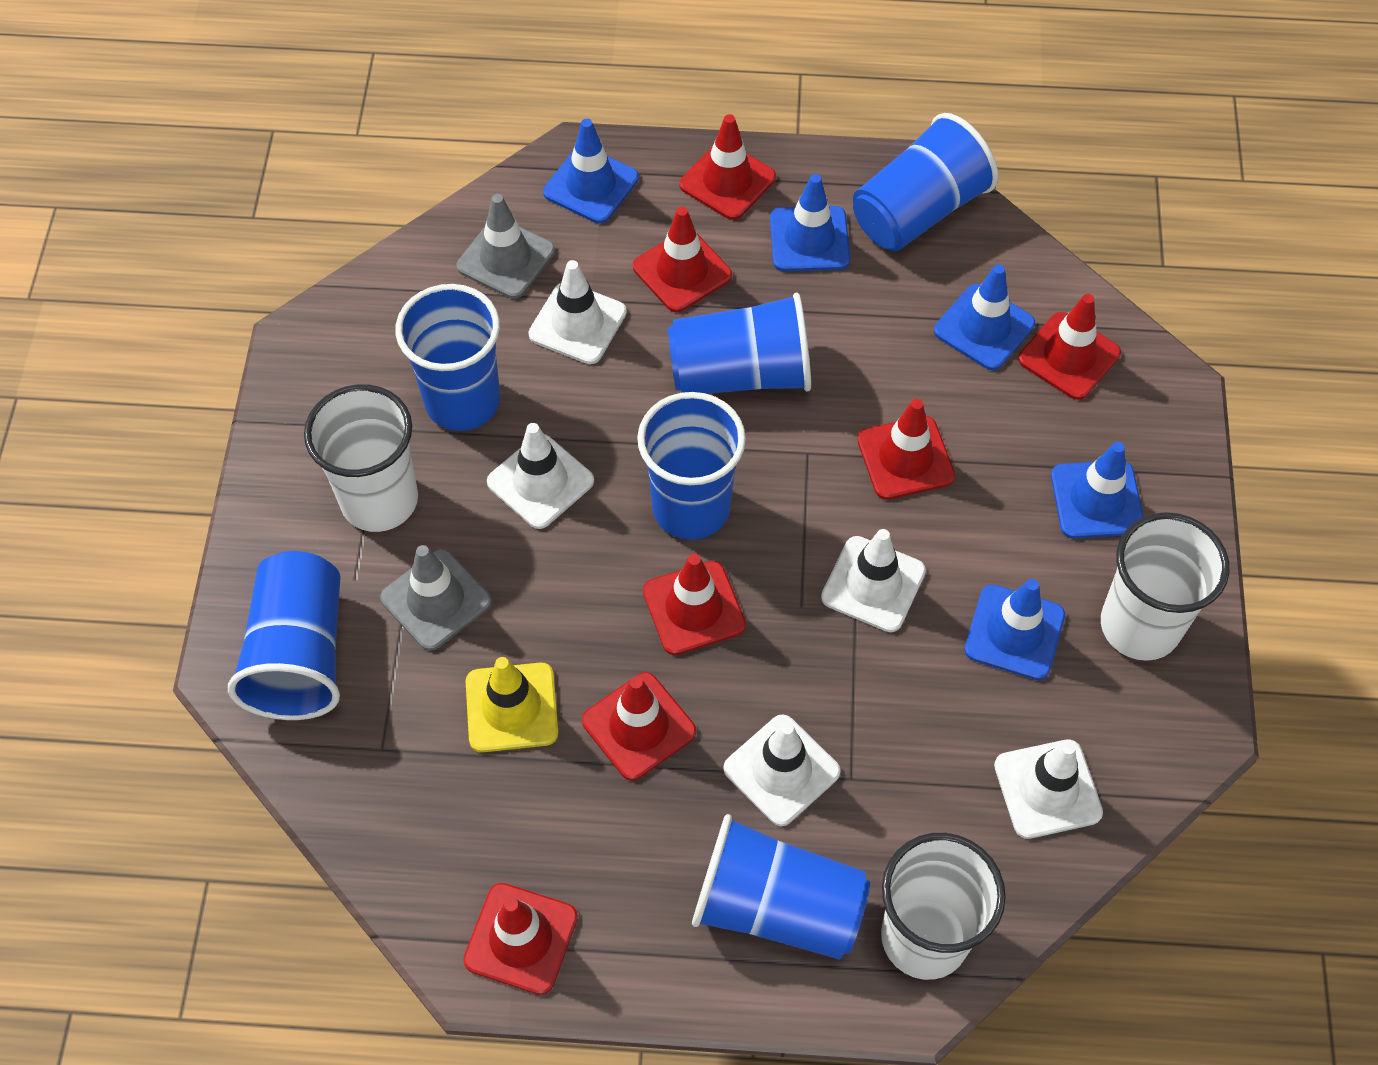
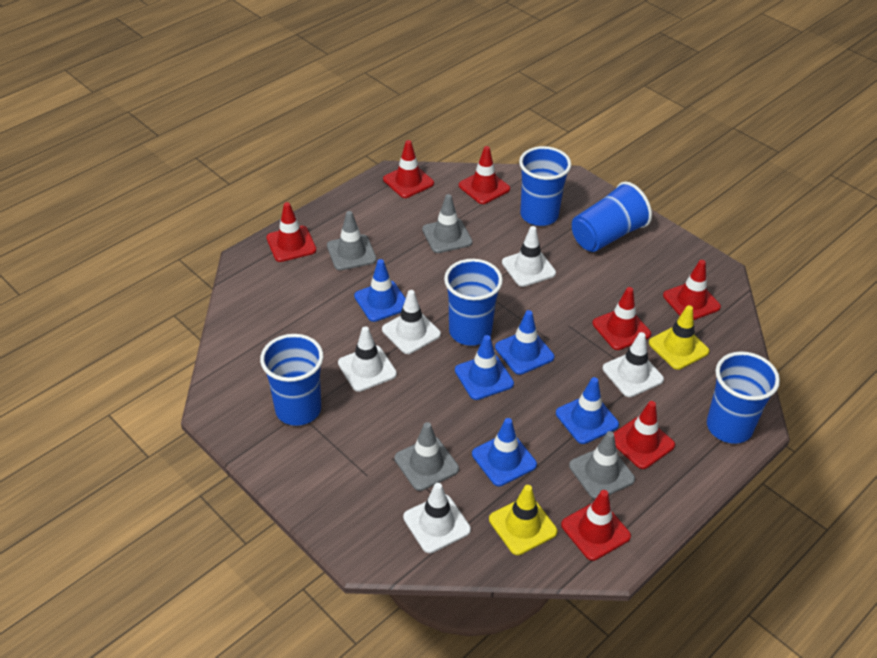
blue cup: [228,551,341,720] [395,284,500,431] [637,392,746,540] [668,293,811,394] [692,814,870,960] [853,113,998,251] = 6 -> [260,334,323,426] [444,259,503,346] [519,146,571,226] [572,182,652,252] [707,351,780,444] = 5
grey traffic cone: [380,545,492,651] [457,194,555,299] = 2 -> [327,211,377,270] [394,422,459,491] [422,194,473,253] [569,431,635,499] = 4
white cup: [304,384,418,532] [881,833,1006,980] [1101,512,1230,661] = 3 -> none = 0
yellow traffic cone: [466,657,558,752] = 1 -> [489,485,557,555] [649,305,709,370] = 2

